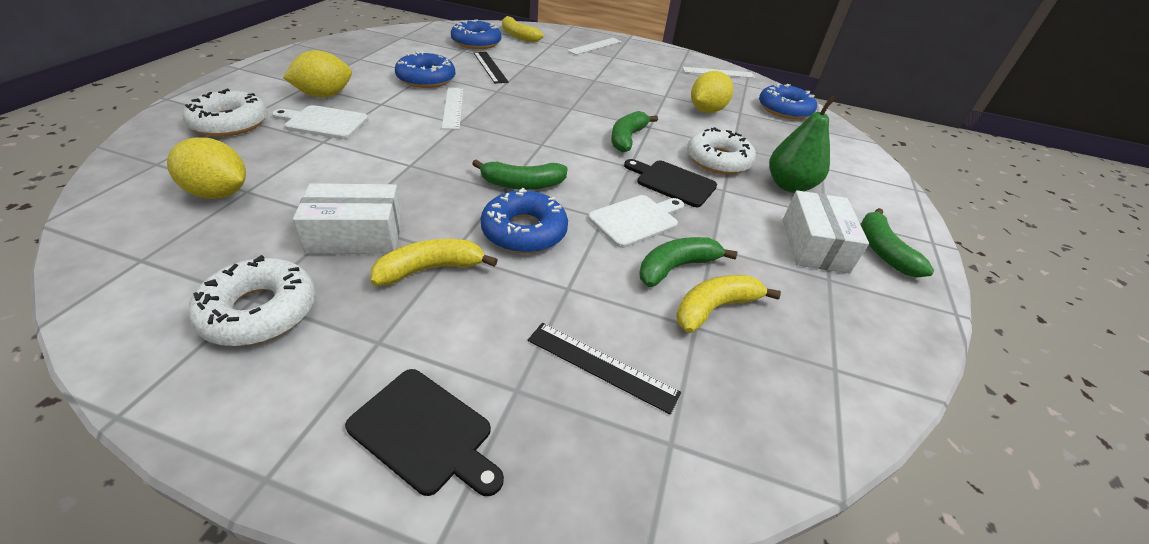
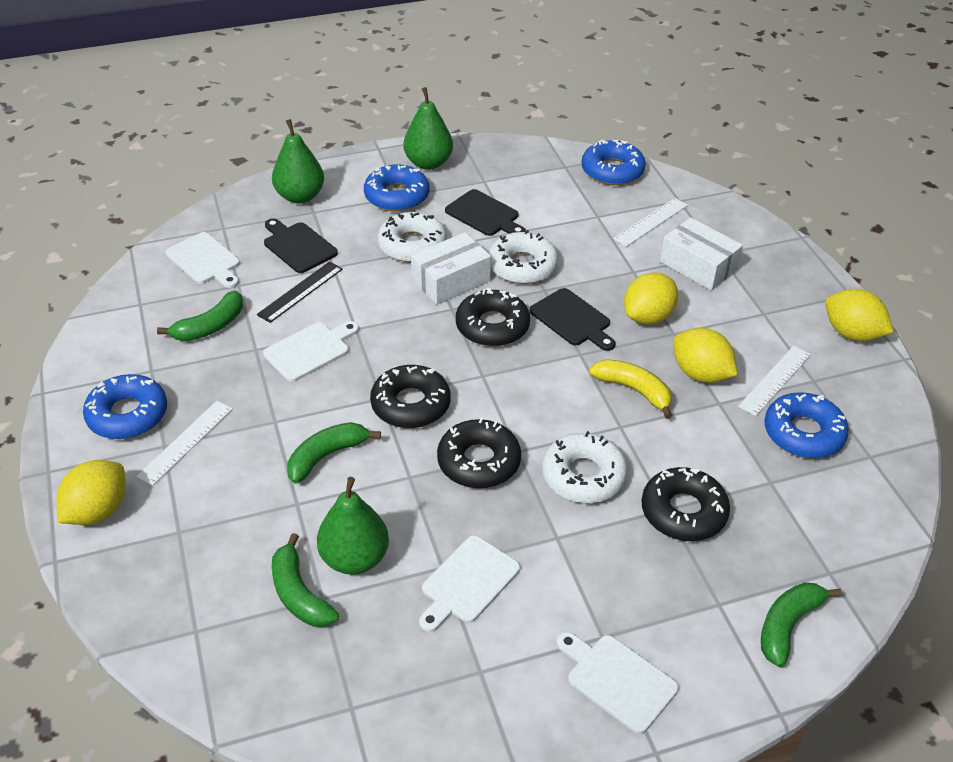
black cutting board: [345,369,504,496] [624,159,717,207] = 2 -> [264,218,338,273] [445,189,526,236] [530,288,616,351] = 3
black donut: none = 0 -> [370,365,451,428] [437,417,521,488] [456,288,530,347] [641,467,730,541] = 4
black ruler: [474,52,509,84] [528,323,681,415] = 2 -> [257,261,343,323] = 1
green pear: [769,96,836,193] = 1 -> [272,119,324,203] [317,477,389,575] [403,87,453,170] = 3
white cutting board: [272,105,368,139] [588,195,684,248] = 2 -> [165,232,240,288] [263,321,359,382] [419,535,520,632] [557,632,678,734] = 4
yellow banana: [371,239,498,286] [502,16,543,42] [676,275,781,333] = 3 -> [589,359,672,419] = 1
yellow lemon: [167,137,246,199] [283,50,352,97] [691,71,733,113] = 3 -> [57,460,125,525] [624,272,678,325] [673,328,738,383] [825,289,893,341] = 4

